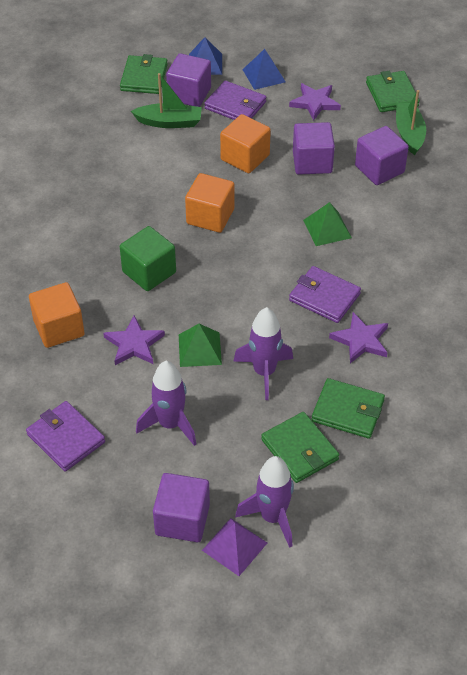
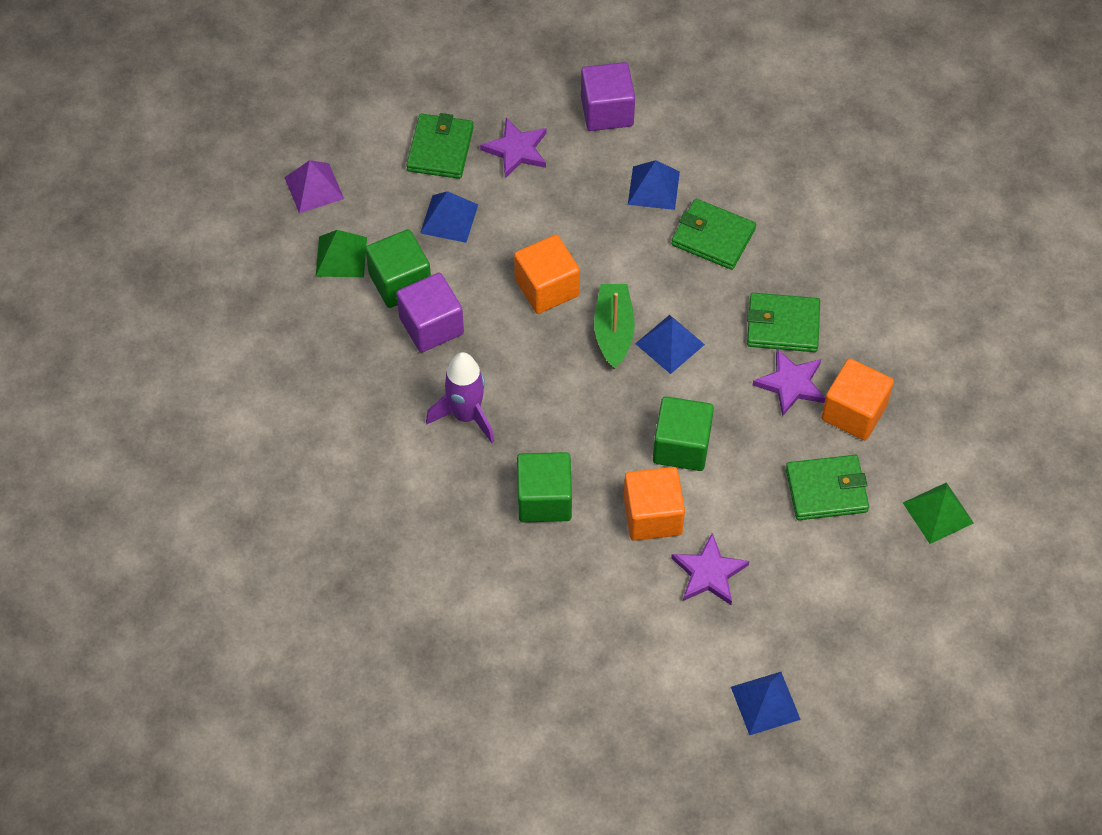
blue pyramid: [189,37,222,75] [242,49,286,90] = 2 -> [420,191,478,243] [628,160,680,210] [635,315,705,374] [731,672,801,735] = 4
green boat: [131,73,202,128] [396,90,426,155] = 2 -> [594,284,635,369] = 1
green cube: [120,226,176,291] = 1 -> [365,229,431,308] [517,452,572,522] [653,396,714,471] = 3
purple cube: [153,473,210,542] [166,53,211,107] [293,122,335,175] [355,126,409,185] = 4 -> [396,273,464,352] [581,62,635,131] = 2
purple rocket: [136,361,196,446] [233,307,293,400] [235,456,294,548] = 3 -> [426,352,495,443] = 1
purple wallet: [26,401,105,472] [204,81,266,120] [289,266,361,323] = 3 -> none = 0

